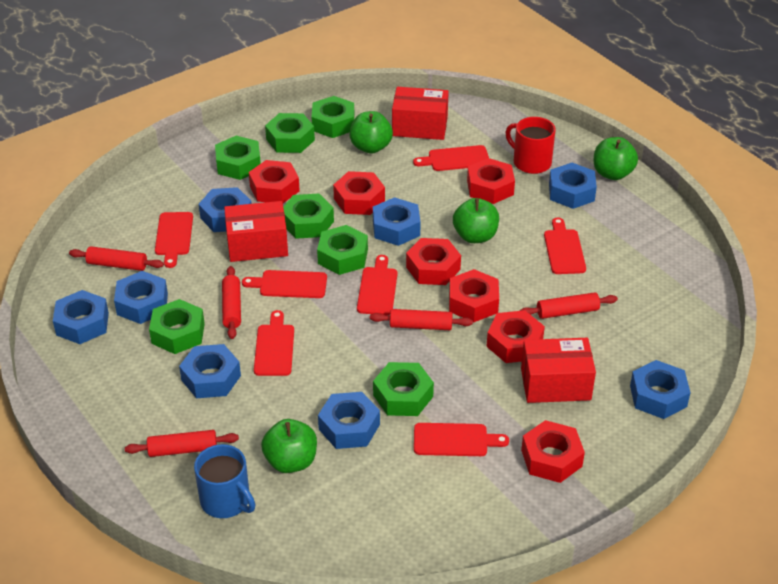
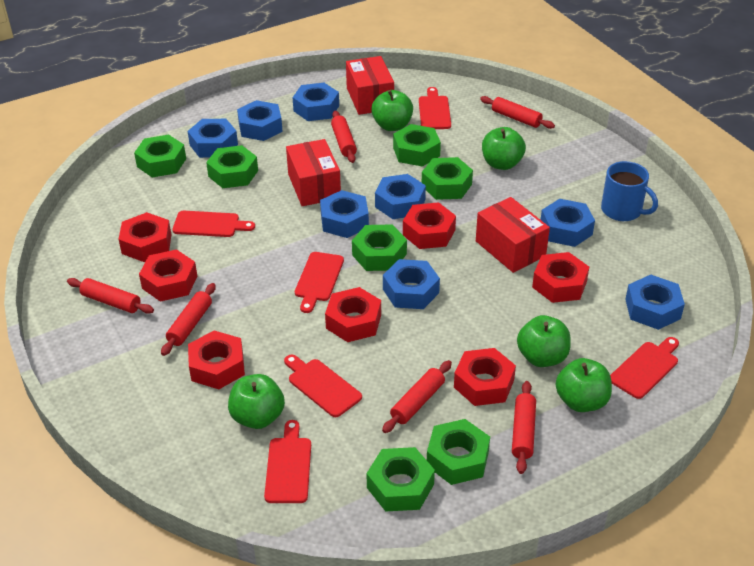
green apple: [261,419,317,473] [349,111,393,154] [453,198,499,243] [593,137,638,180] = 4 -> [228,374,285,429] [371,90,413,131] [482,127,526,170] [517,315,571,367] [556,358,612,412] = 5
red cutting board: [155,212,193,268] [242,270,327,298] [254,310,294,376] [357,255,397,315] [413,145,489,171] [414,423,509,456] [544,218,586,274] = 7 -> [172,211,255,237] [264,420,311,503] [284,354,362,417] [295,252,344,313] [419,87,451,129] [610,337,679,399] = 6
red mug: [506,117,556,174] = 1 -> none = 0
red rolling pin: [69,246,164,271] [125,430,239,457] [222,266,241,339] [370,309,473,330] [520,292,618,319] = 5 -> [67,278,154,314] [161,283,216,356] [331,111,357,163] [382,360,452,433] [480,96,555,129] [512,381,536,474] = 6

